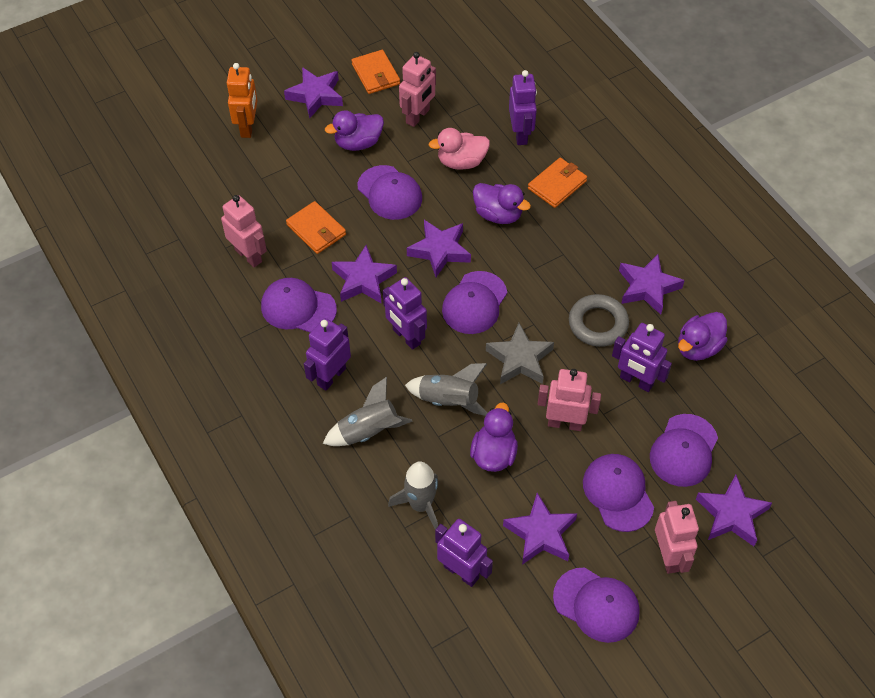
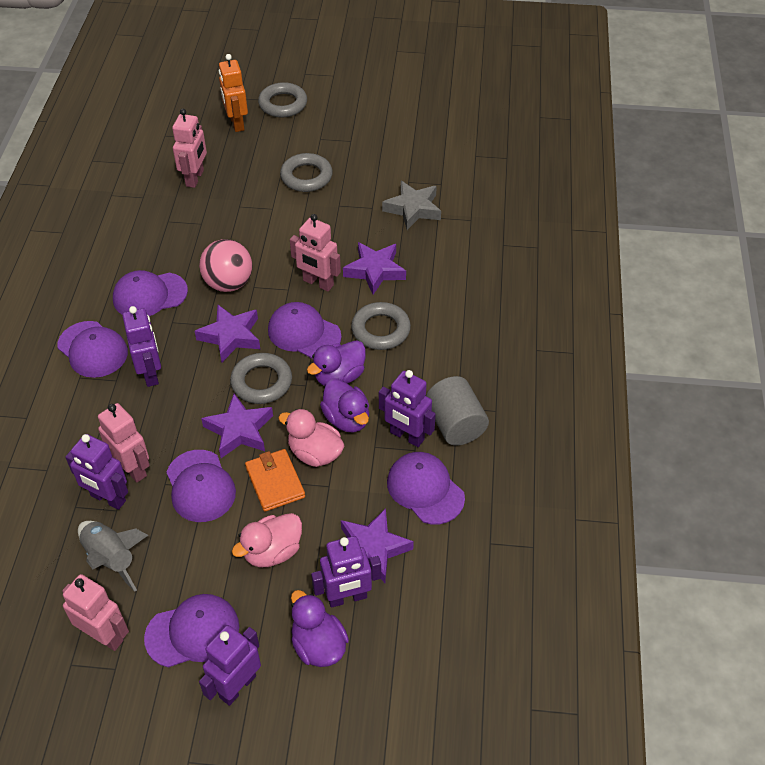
grey cylinder: none = 0 -> [426,376,489,446] = 1
grey ring: [569,294,629,347] = 1 -> [230,353,292,404] [258,82,307,118] [280,153,333,192] [351,302,411,350] = 4
grey rocket: [323,377,412,446] [388,461,438,530] [405,363,487,416] = 3 -> [78,521,148,592] = 1
orange wallet: [286,201,346,254] [352,50,400,94] [528,158,587,208] = 3 -> [245,449,305,512] = 1
pink ball: none = 0 -> [199,239,252,292] = 1
pink duck: [429,128,490,170] = 1 -> [232,513,302,567] [278,409,344,467] = 2
purple duck: [325,110,384,151] [470,402,518,472] [473,183,531,224] [678,312,728,361] = 4 -> [291,590,349,667] [307,340,366,386] [320,378,369,432] = 3
purple star: [284,67,343,118] [332,245,397,304] [407,220,471,277] [503,493,577,565] [619,254,685,315] [696,475,772,546] = 6 -> [195,305,260,362] [201,393,273,458] [341,508,414,583] [343,242,406,294] = 4

